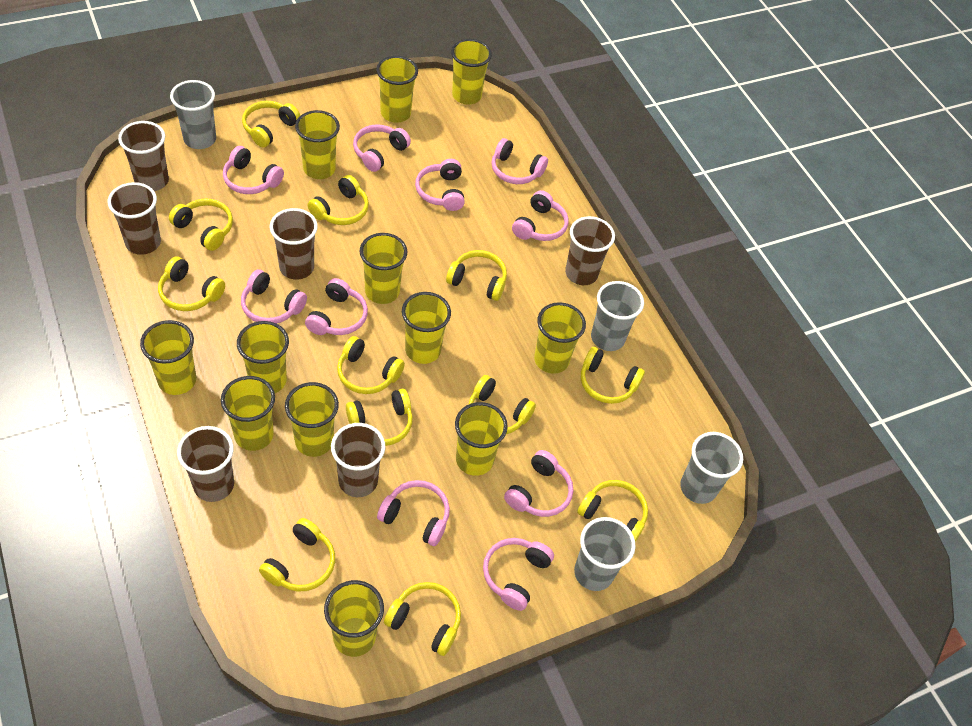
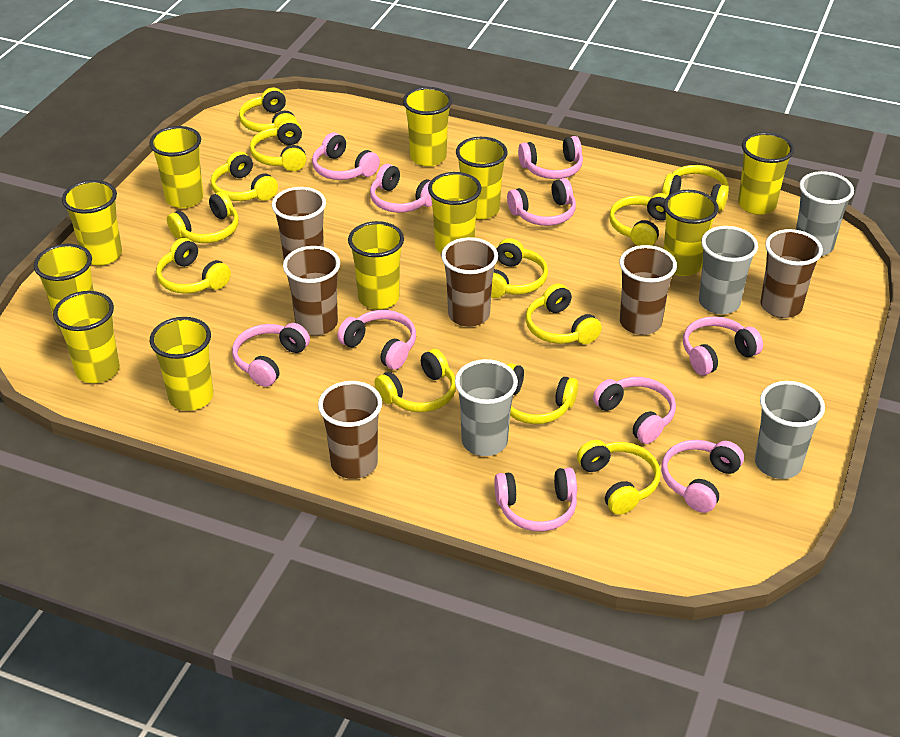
yellow cup: [140,320,196,395] [221,376,275,451] [237,321,289,393] [285,382,339,457] [295,110,340,179] [324,580,384,657] [360,233,407,304] [376,56,418,123] [402,292,451,364] [451,39,492,105] [455,402,508,476] [534,302,586,374] = 12 -> [34,244,94,330] [53,291,120,383] [62,180,122,266] [149,126,204,208] [150,317,213,411] [348,221,404,310] [403,87,452,167] [428,172,482,253] [456,137,508,220] [664,190,718,276] [738,132,794,215] = 11

